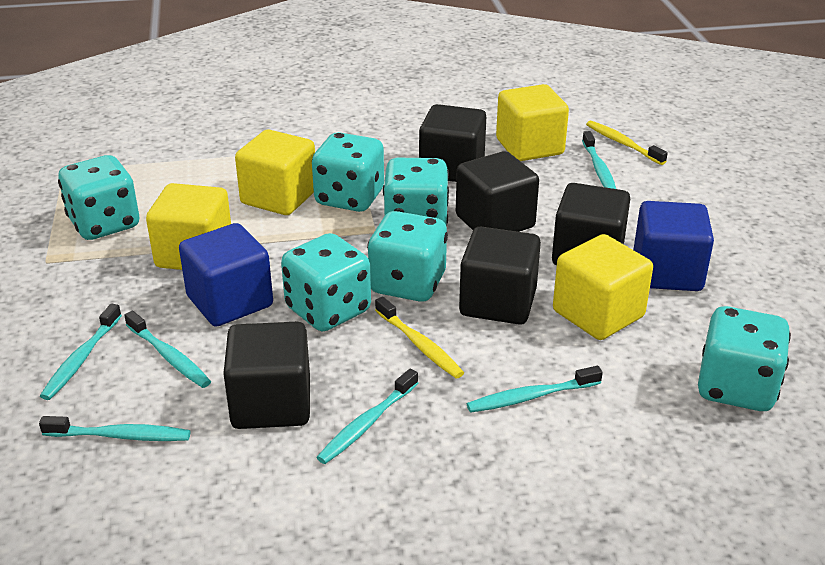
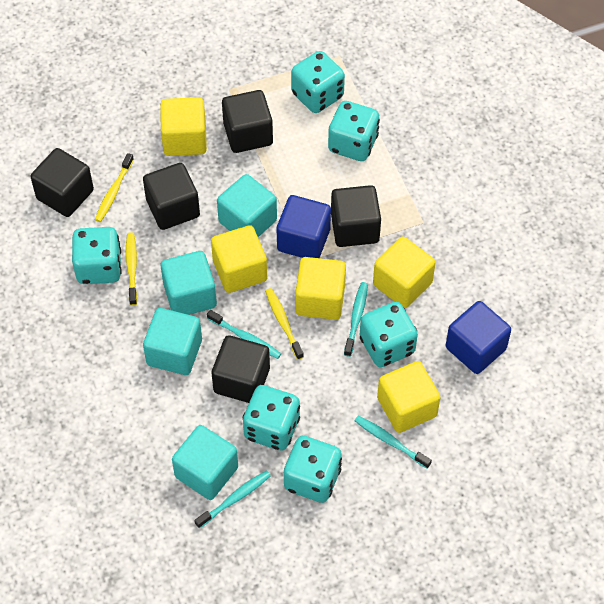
turquoise cube: none = 0 -> [143,308,202,375] [161,251,217,315] [172,425,238,500] [217,174,277,237] = 4
turquoise toothbrush: [39,416,190,441] [40,303,122,400] [124,311,211,388] [316,368,418,464] [467,366,603,413] [582,131,616,189] = 6 -> [194,470,271,529] [207,310,281,359] [344,282,368,357] [354,415,432,469] = 4
yellow cube: [146,183,231,270] [235,130,315,215] [496,84,569,161] [553,234,653,340] = 4 -> [160,97,207,156] [211,225,267,293] [295,257,346,320] [373,237,436,308] [377,361,441,433] = 5
yellow toothbrush: [375,297,464,378] [586,121,668,165] = 2 -> [95,153,134,222] [126,232,137,306] [265,288,304,360] = 3

